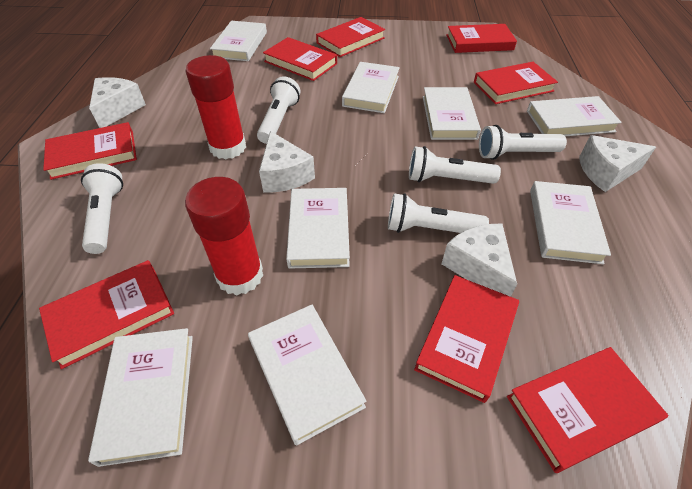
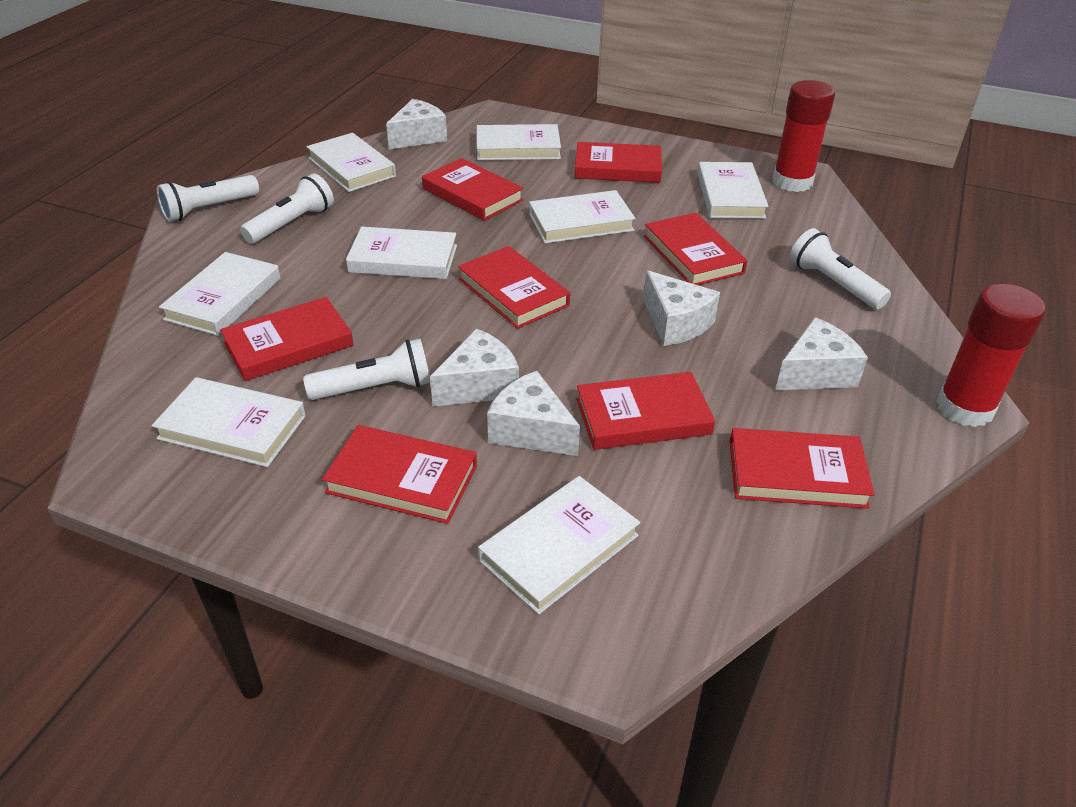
white cheese: [89,77,146,128] [259,131,315,193] [442,223,517,297] [579,135,656,192] = 4 -> [386,99,447,149] [430,328,519,407] [487,371,580,456] [643,270,720,346] [775,317,868,390] = 5
white flashlight: [81,163,123,254] [257,76,300,144] [388,193,489,233] [409,146,501,184] [479,125,567,160] = 5 -> [157,175,259,222] [240,173,334,244] [303,339,431,400] [790,228,891,309] = 4

